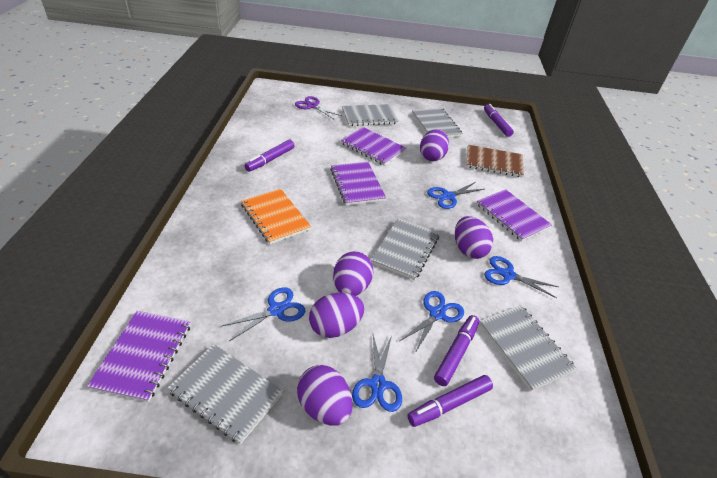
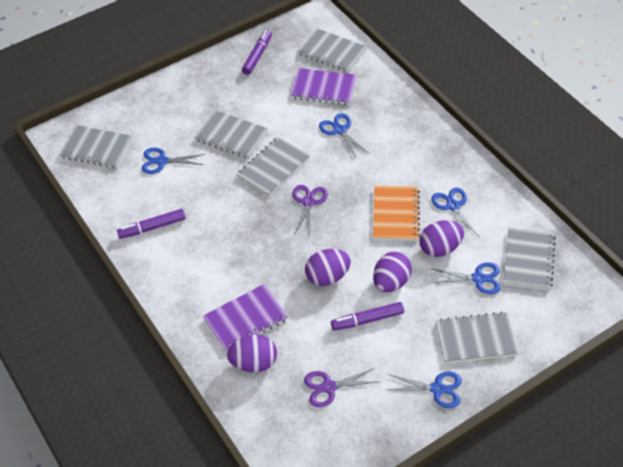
brown notebook: [466,145,524,177] = 1 -> none = 0
grey notebook: [167,344,283,444] [342,104,398,126] [371,218,439,280] [412,108,463,138] [479,305,577,391] = 5 -> [59,125,133,168] [195,110,269,159] [237,137,310,196] [298,29,367,73] [436,311,518,364] [503,227,556,291] = 6
purple egg: [297,365,353,426] [309,293,365,338] [333,251,373,296] [420,129,449,162] [455,216,493,259] = 5 -> [227,335,277,372] [305,249,351,286] [373,251,412,292] [420,220,464,257] = 4
purple marker: [245,140,295,172] [407,375,493,427] [434,315,479,386] [484,104,514,137] = 4 -> [117,209,185,239] [242,30,272,75] [331,302,404,331] = 3
purple notebook: [87,311,190,402] [330,162,386,206] [341,127,406,166] [476,189,552,242] = 4 -> [203,284,288,352] [290,68,357,105] = 2
purple scissors: [295,96,342,119] = 1 -> [293,185,328,236] [304,367,378,407] = 2

